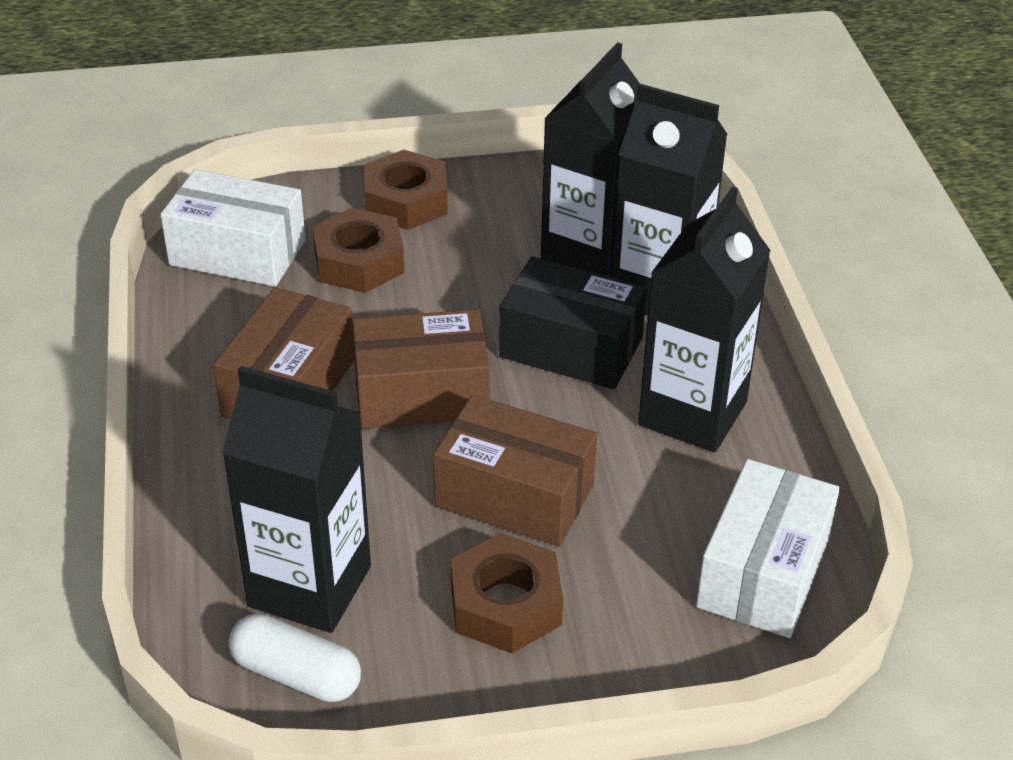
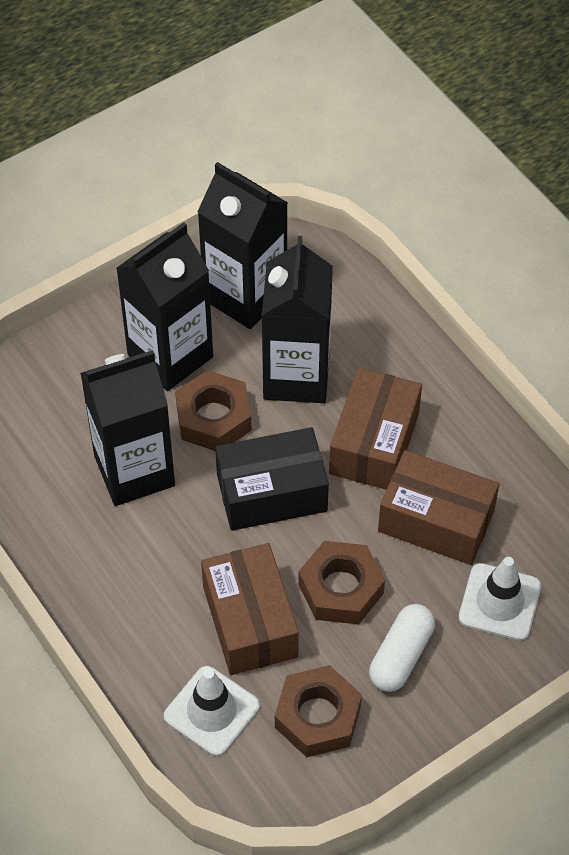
white box: [160,169,306,287] [696,459,840,638] = 2 -> none = 0
white traffic cone: none = 0 -> [164,666,260,756] [459,557,541,641] = 2

